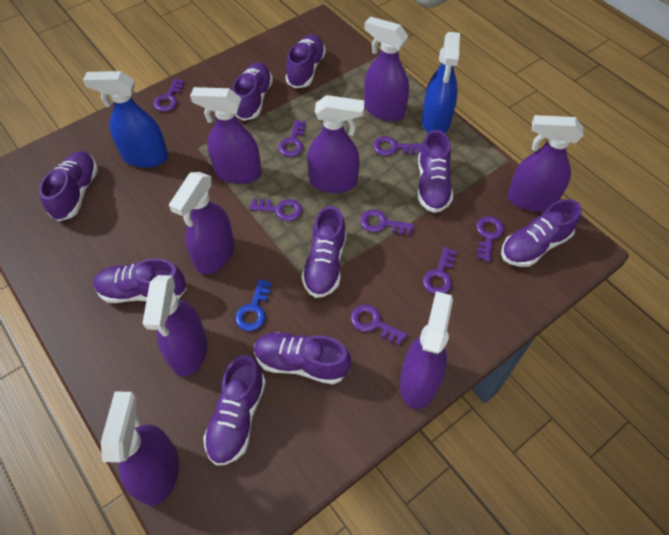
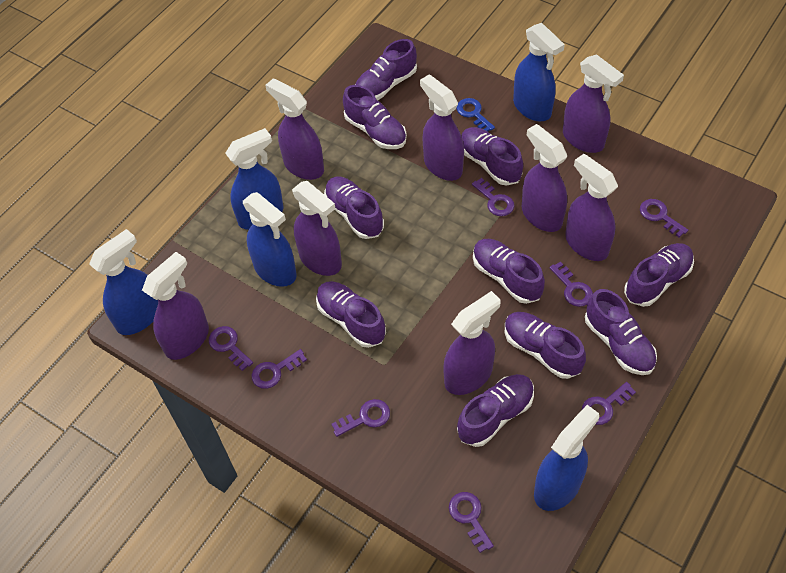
blue spray bottle: [83,71,168,168] [422,32,460,133] = 2 -> [89,229,158,335] [225,128,283,230] [243,192,297,287] [513,23,565,121] [534,405,599,511] = 5
purple shoe: [39,151,98,221] [93,258,186,303] [203,355,266,466] [232,63,273,121] [254,332,351,384] [286,34,326,88] [302,206,346,298] [417,130,453,213] [501,199,582,267] = 9 -> [316,281,386,348] [324,177,384,239] [343,85,407,149] [355,39,417,100] [457,374,534,447] [461,127,523,185] [473,239,545,304] [505,312,586,379] [585,289,657,375] [624,243,694,307] = 10

